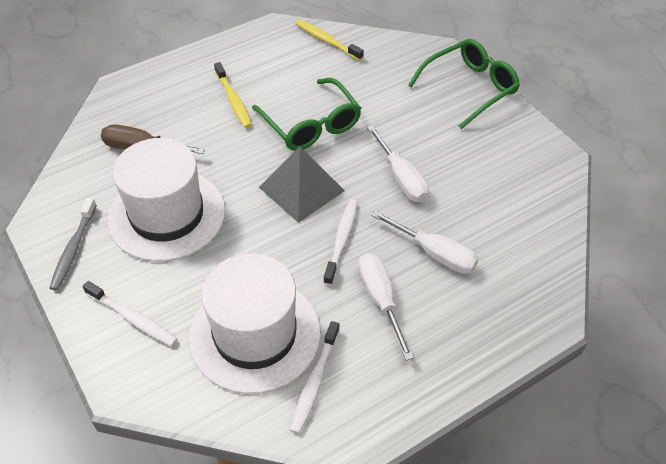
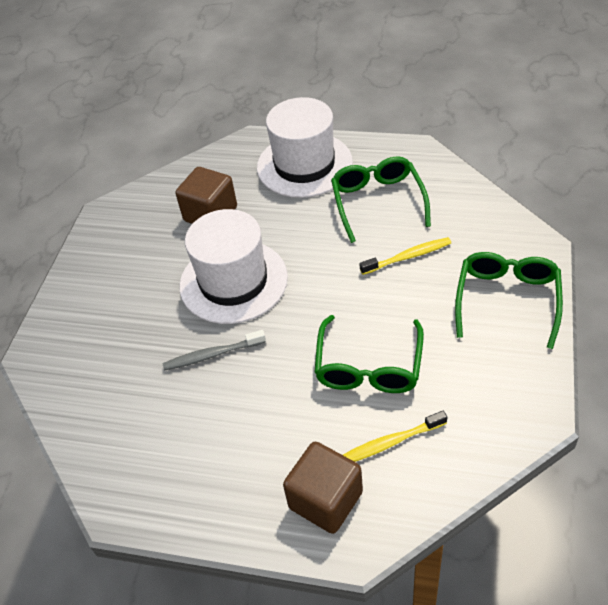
brown cube: none = 0 -> [176,167,237,224] [283,441,363,534] = 2
brown screwdriver: [101,124,205,154] = 1 -> none = 0
green glasses: [252,78,361,151] [408,39,520,129] = 2 -> [314,315,424,393] [331,156,431,243] [455,252,563,349] = 3
grey pyramid: [259,146,345,223] = 1 -> none = 0
white screwdriver: [358,253,414,361] [367,125,429,202] [371,210,478,274] = 3 -> none = 0
white toothbrush: [83,281,177,346] [290,321,340,434] [323,199,358,285] = 3 -> none = 0

